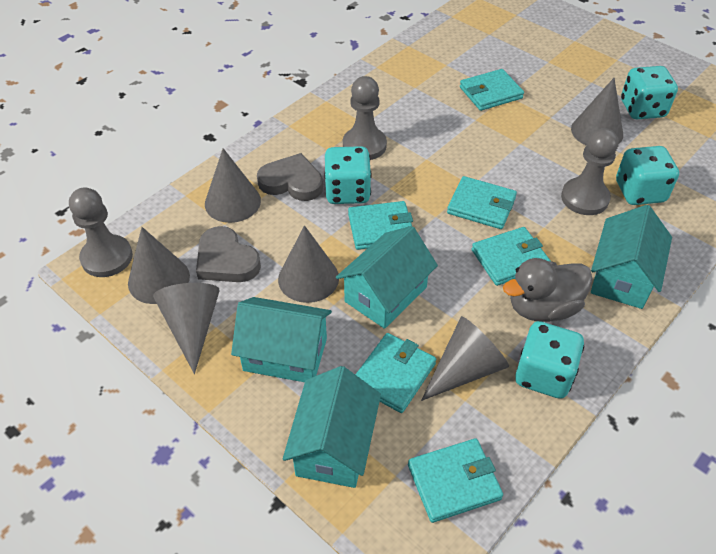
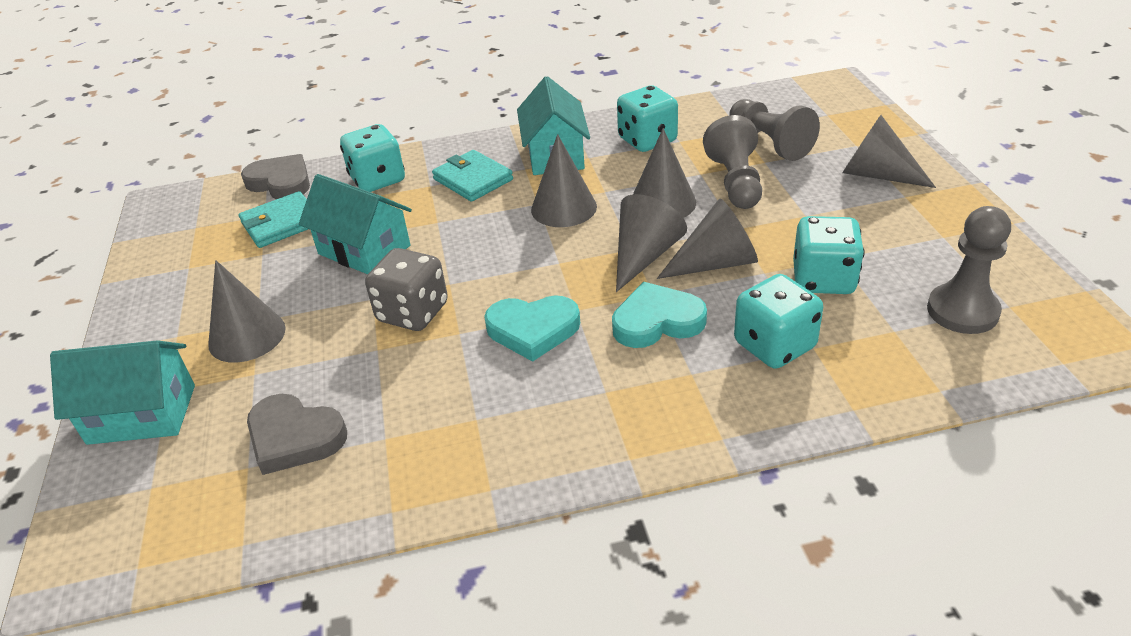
grey dice: none = 0 -> [365,248,448,331] = 1
grey duck: [503,258,593,322] = 1 -> none = 0
turquoise heart: none = 0 -> [484,295,580,362] [612,282,707,348] = 2
turquoise house: [231,297,332,382] [283,366,381,488] [336,226,438,329] [591,205,672,309] = 4 -> [50,340,195,445] [299,174,412,274] [517,76,590,175] = 3
turquoise wallet: [348,201,413,250] [355,333,436,413] [408,438,503,523] [447,176,517,229] [460,69,524,111] [472,227,551,286] = 6 -> [239,191,308,248] [432,150,513,202] = 2

